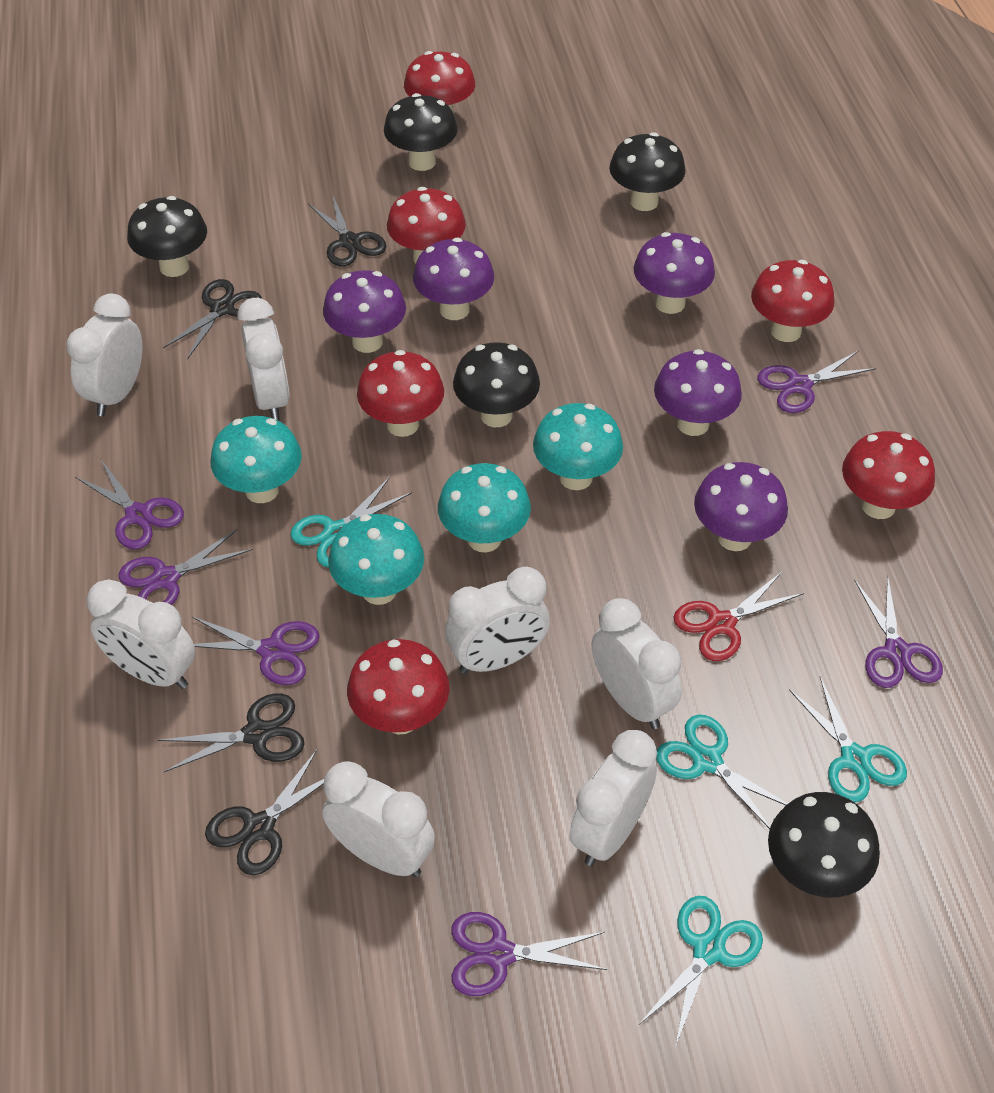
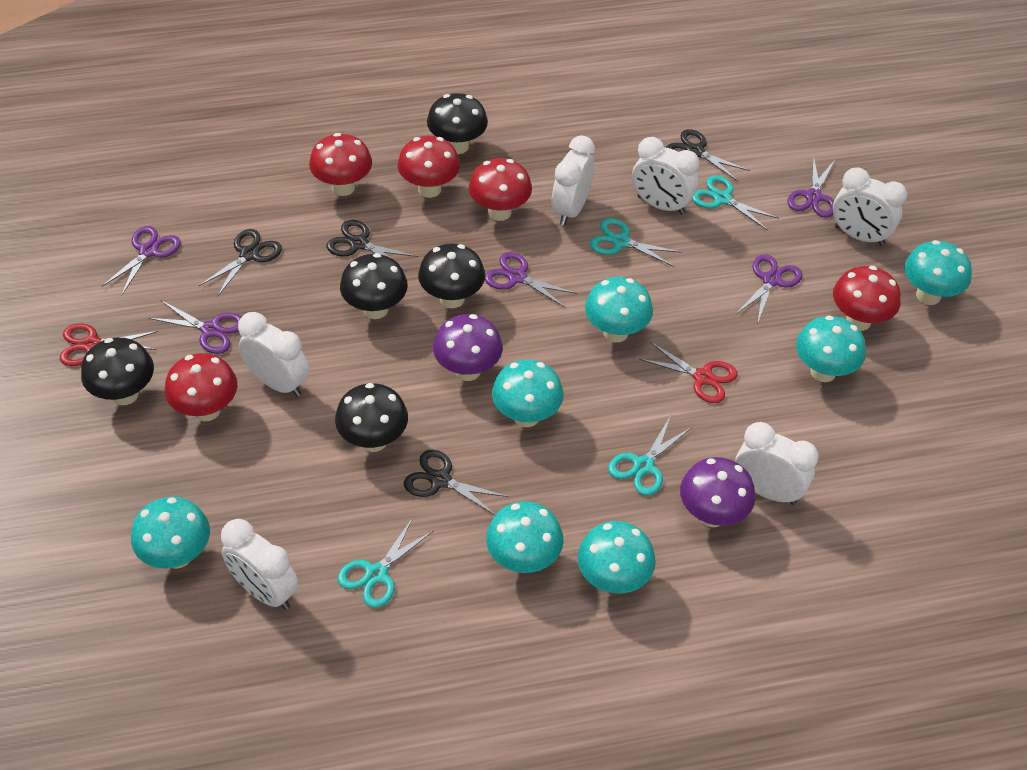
purple mushroom: [323,270,406,353] [413,238,494,320] [634,232,715,314] [654,349,742,436] [694,462,788,551] = 5 -> [433,314,503,381] [680,457,756,527] = 2
purple scissors: [75,460,184,550] [118,529,253,605] [191,616,320,685] [451,912,608,996] [757,350,876,413] [854,576,943,688] = 6 -> [101,226,181,296] [148,301,241,354] [485,252,577,308] [736,254,803,322] [787,155,835,218] = 5
red mushroom: [347,639,449,734] [357,350,444,437] [387,187,466,263] [404,51,475,114] [751,260,835,342] [842,431,935,519] = 6 -> [165,353,237,421] [309,133,372,196] [398,136,460,198] [469,158,532,221] [833,266,901,331] = 5
red scissors: [673,572,804,661] = 1 -> [60,323,159,366] [639,342,738,403] = 2
turquoise mushroom: [210,416,302,503] [328,514,424,605] [438,463,531,552] [533,403,623,490] = 4 -> [131,497,210,569] [486,502,563,573] [492,360,563,427] [577,521,656,594] [585,277,653,342] [796,315,866,382] [904,240,972,305] = 7
white clock: [66,293,143,416] [87,579,195,689] [238,298,290,421] [322,761,435,877] [445,566,550,674] [570,730,657,866] [592,598,682,729] = 7 -> [221,519,298,610] [238,312,309,397] [552,136,595,226] [632,137,699,215] [735,422,819,505] [833,167,907,246] = 6

